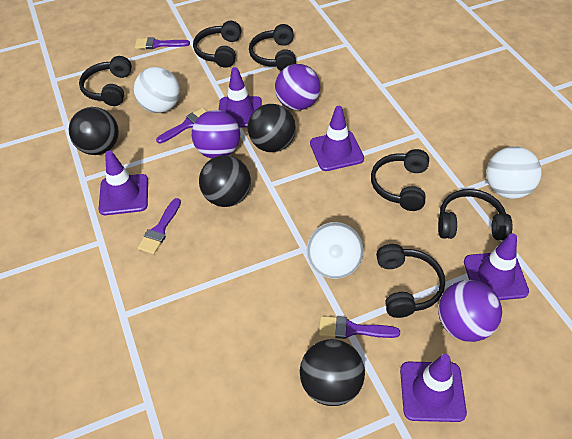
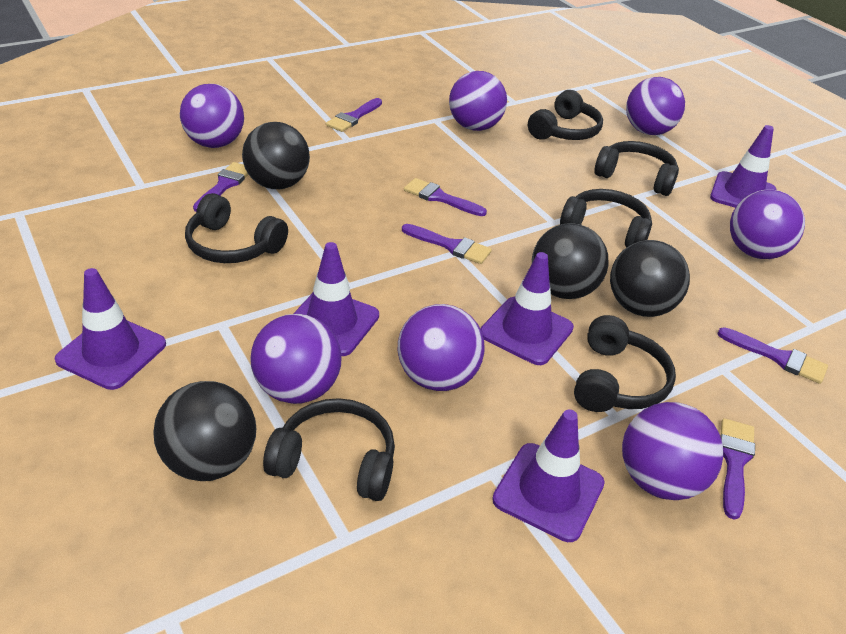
purple ball: [192,110,240,158] [275,64,320,110] [438,280,502,342] = 3 -> [180,84,244,148] [250,314,342,404] [398,304,484,391] [449,71,507,131] [622,402,723,500] [626,77,685,135] [730,190,805,259] = 7
purple brush: [135,37,190,49] [137,198,181,254] [156,108,207,144] [319,316,400,339] = 4 -> [193,162,249,212] [326,98,382,132] [402,224,492,264] [404,178,487,216] [717,327,828,384] [720,418,755,520] = 6
white ball: [134,67,180,113] [307,222,364,279] [486,146,542,199] = 3 -> none = 0

